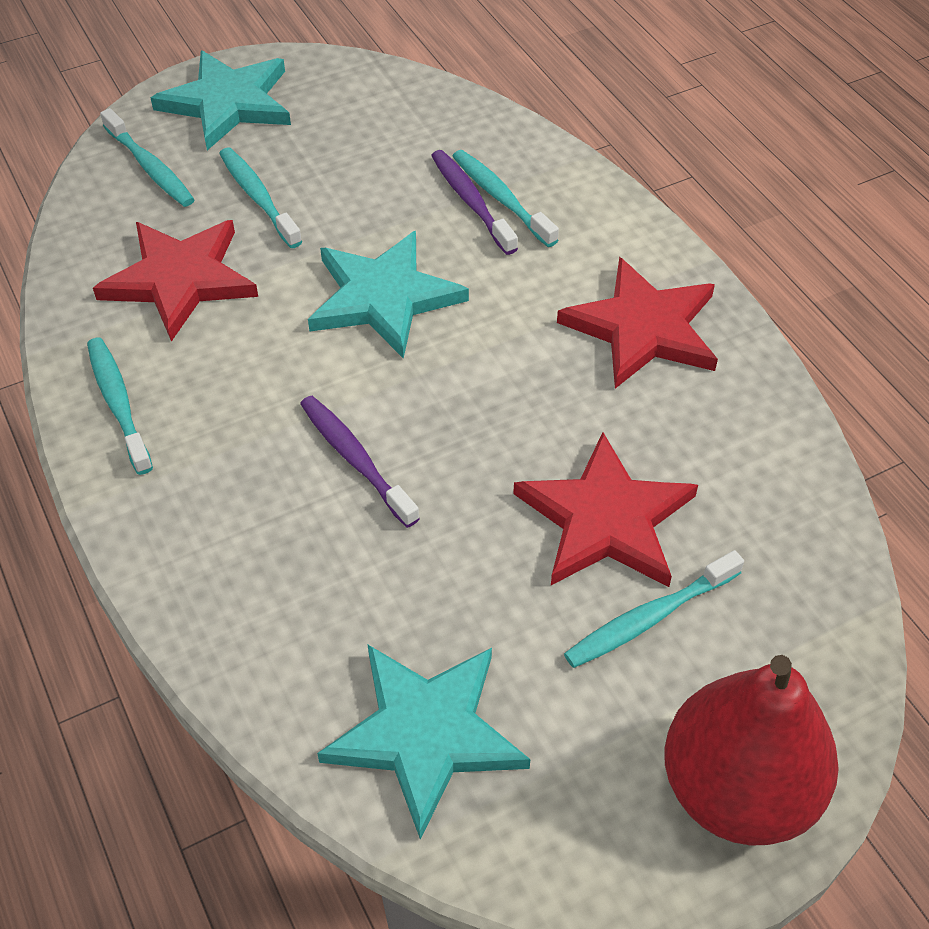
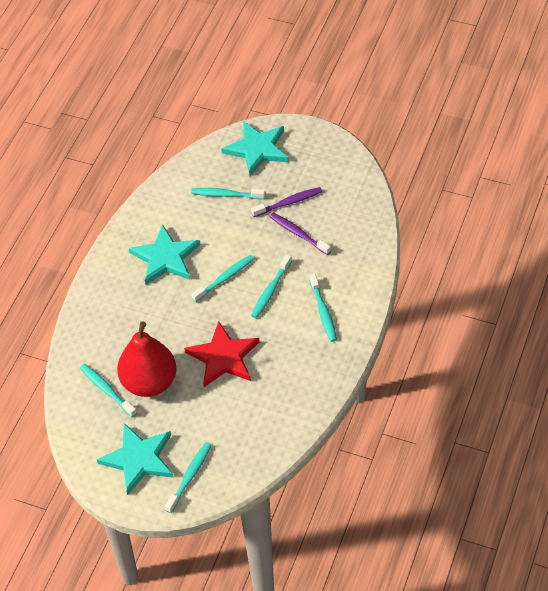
red star: [93,220,258,342] [513,432,698,587] [557,257,718,389] = 3 -> [184,321,259,387] = 1
turquoise toothbrush: [87,338,153,475] [100,108,195,207] [219,147,302,248] [452,150,559,247] [564,550,744,668] = 5 -> [80,364,137,417] [165,442,212,513] [191,188,266,199] [191,255,254,302] [251,254,292,318] [309,274,337,342] = 6

